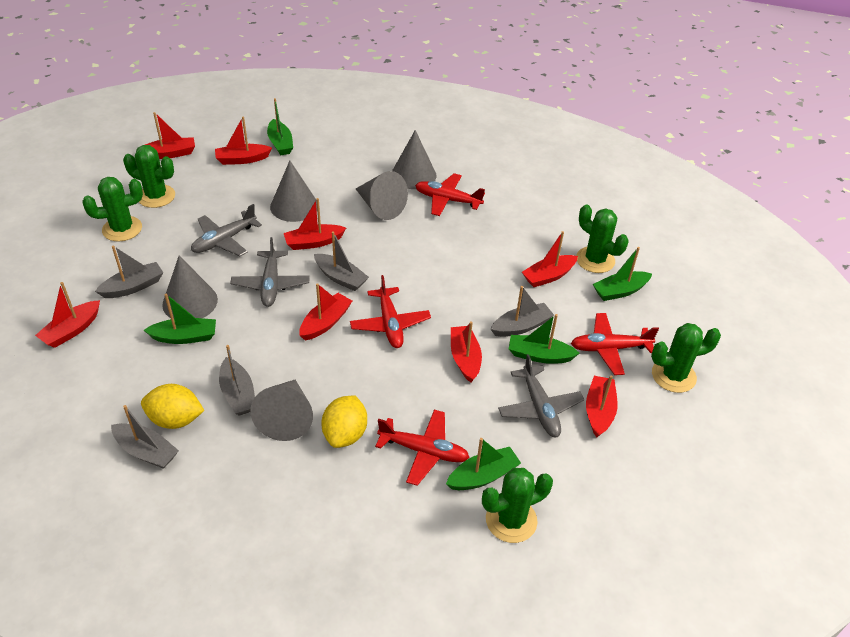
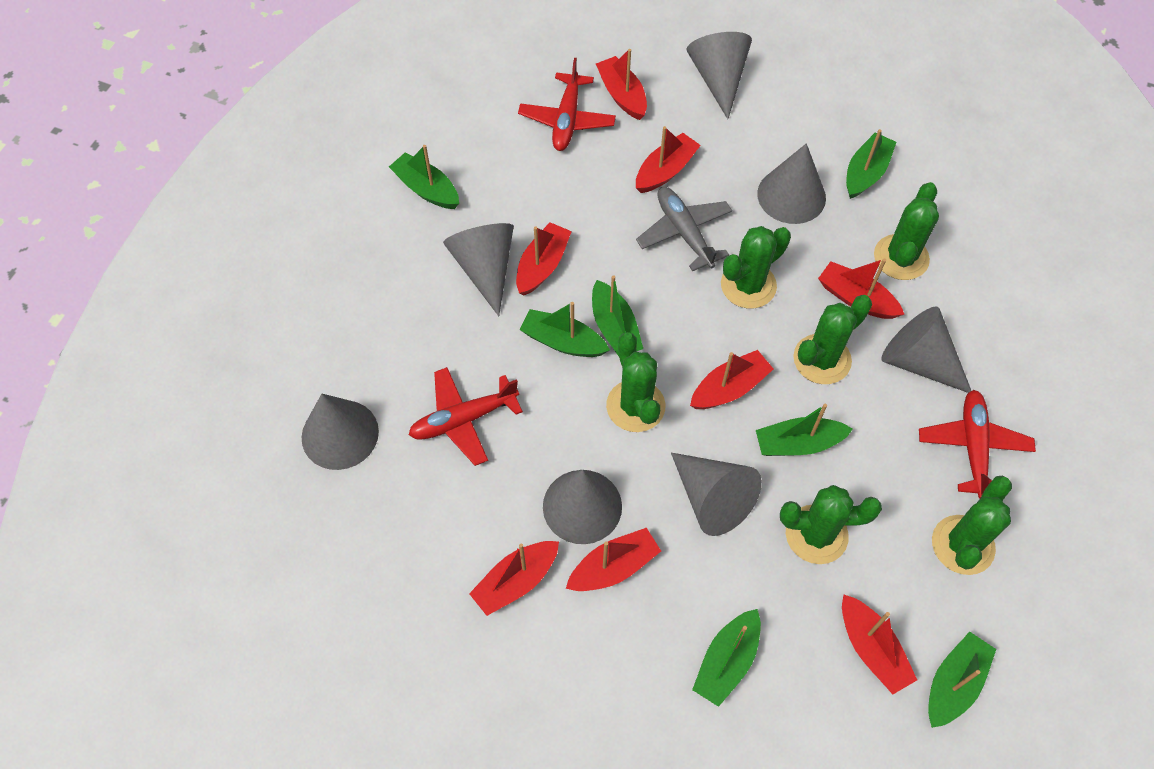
green boat: [144,294,216,344] [267,98,293,155] [446,438,521,490] [509,314,580,364] [593,247,652,301] = 5 -> [389,145,459,209] [520,302,610,357] [592,275,643,356] [692,609,761,707] [756,404,853,456] [846,129,896,199] [928,632,996,728] = 7
green cactus: [82,177,143,241] [123,145,175,208] [482,468,553,543] [576,204,628,273] [651,323,721,393] = 5 -> [606,332,666,432] [721,226,791,308] [780,485,882,564] [793,295,872,384] [874,182,939,280] [932,476,1012,575] = 6
grey boat: [95,246,163,298] [111,405,179,469] [219,345,255,416] [314,231,369,291] [491,286,554,337] = 5 -> none = 0
grey cone: [162,255,218,318] [250,380,313,441] [270,160,317,222] [356,171,408,220] [392,130,436,189] = 5 -> [302,394,379,470] [443,223,514,316] [543,470,622,544] [671,453,762,536] [686,32,752,119] [757,143,826,224] [881,306,971,393] = 7
grey plane: [191,204,262,256] [230,237,310,307] [498,354,584,437] = 3 -> [636,187,732,271] = 1
red plane: [350,275,431,348] [375,410,470,486] [415,173,485,216] [571,313,659,375] = 4 -> [409,367,523,466] [518,58,616,151] [919,390,1036,499] = 3
yellow lemon: [141,384,205,429] [321,395,367,448] = 2 -> none = 0

